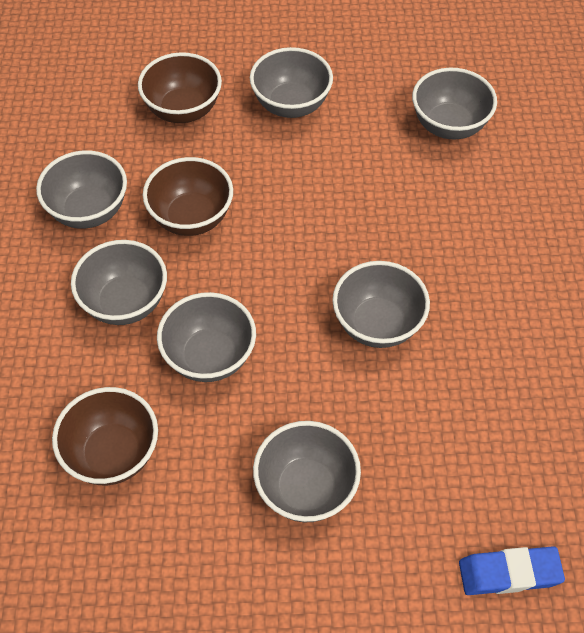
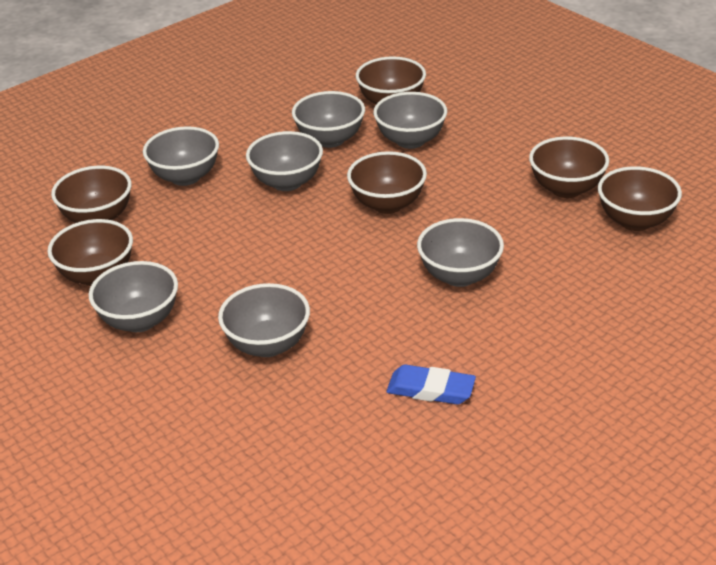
brown bowl: [52,387,158,485] [138,52,222,123] [143,157,233,236] = 3 -> [47,219,133,286] [51,166,132,223] [347,151,427,214] [356,56,426,104] [529,137,609,198] [598,166,682,231] = 6

